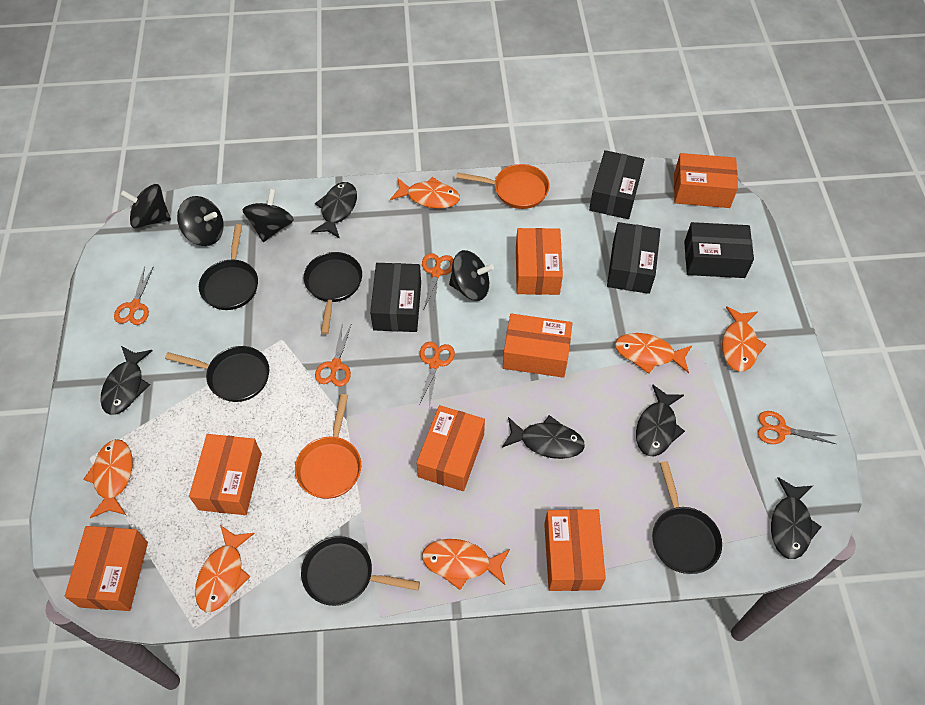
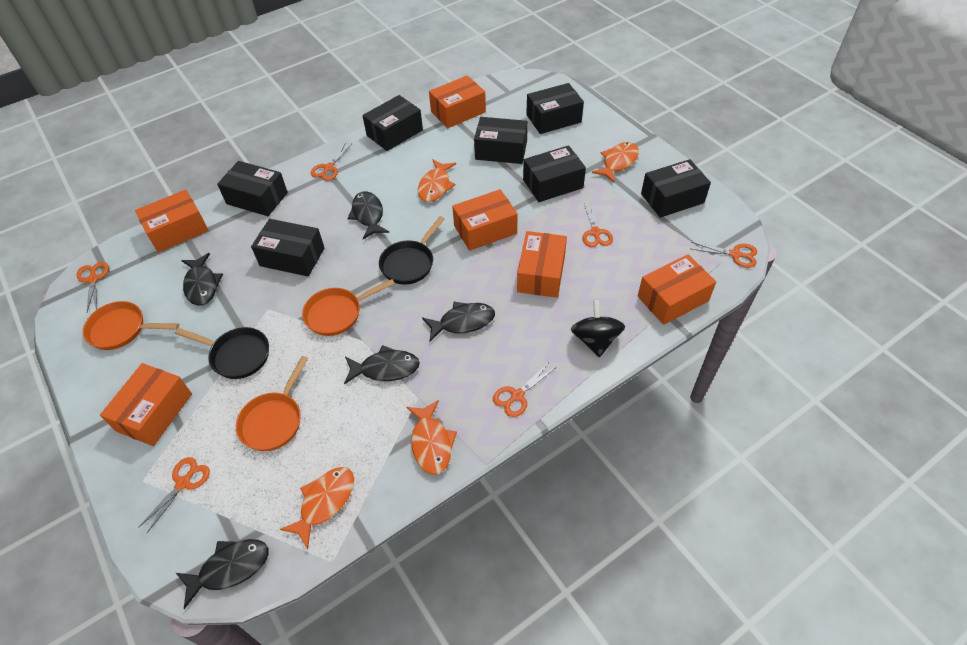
black box: [370,263,421,332] [589,150,644,219] [607,222,660,294] [684,222,754,278] = 4 -> [217,161,288,216] [251,219,325,276] [362,95,423,151] [474,117,528,164] [523,145,586,202] [526,83,584,134] [641,159,711,218] = 7
black pan: [165,346,269,402] [199,224,258,310] [301,536,420,606] [304,252,362,334] [652,461,722,574] = 5 -> [175,327,269,379] [379,216,445,285] = 2
black spinning top: [120,184,171,228] [177,196,224,246] [242,189,294,242] [449,250,494,301] = 4 -> [571,300,625,357] = 1
orange box: [65,526,148,611] [189,434,262,515] [417,405,485,491] [503,314,572,378] [516,228,563,295] [544,509,606,591] [674,153,738,208] = 7 -> [100,363,192,446] [135,189,208,253] [429,75,486,128] [452,189,518,251] [517,231,567,298] [638,254,716,325] = 6
orange fish: [83,439,133,518] [195,525,255,612] [390,177,460,209] [422,539,510,590] [615,333,692,374] [722,306,767,372] = 6 -> [280,467,354,549] [406,400,457,474] [418,159,456,202] [592,142,639,183] = 4
orange pan: [295,394,361,499] [456,164,549,209] = 2 -> [83,301,179,350] [236,356,308,451] [302,279,395,336] = 3
orange scissors: [114,266,153,325] [315,323,352,387] [419,342,455,407] [422,253,453,309] [758,411,836,444] = 5 -> [77,262,109,312] [138,457,210,533] [311,144,352,181] [493,362,555,417] [582,203,613,247] [691,242,757,268] = 6

